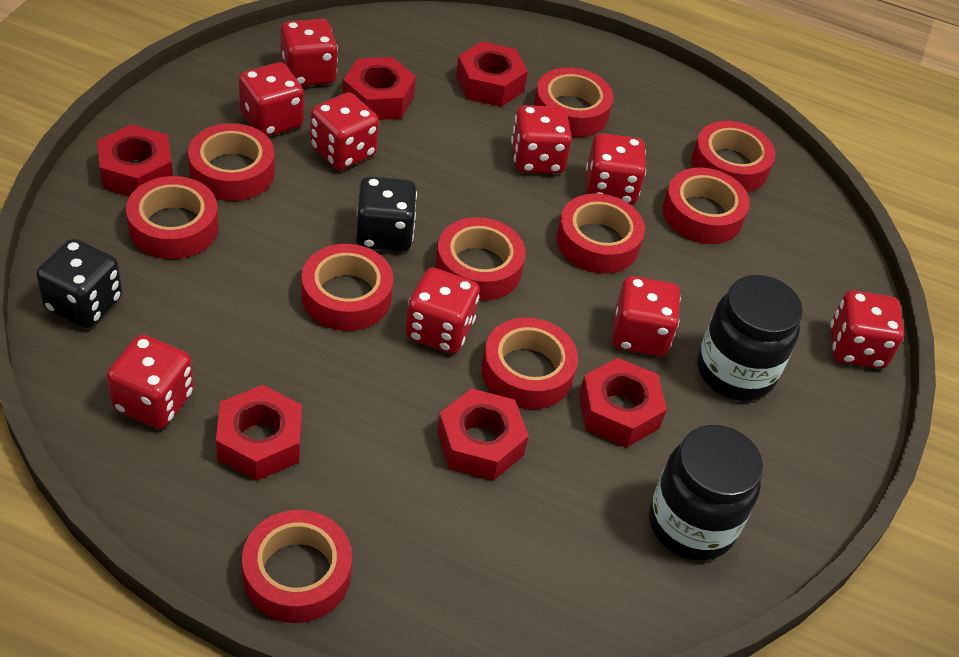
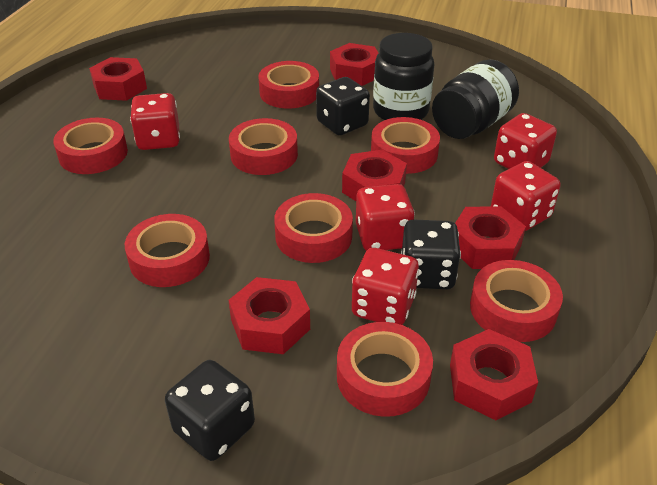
black dice: [36,239,122,328] [356,177,417,251] = 2 -> [165,360,255,461] [316,77,370,135] [401,219,461,289] = 3
red dice: [107,335,194,429] [238,62,304,137] [280,19,338,86] [310,92,379,170] [405,268,480,354] [511,105,572,174] [586,133,646,205] [612,276,681,356] [830,290,904,369] = 9 -> [130,93,180,150] [352,248,419,325] [356,184,415,251] [491,161,560,231] [494,113,557,169] = 5
red tape: [126,176,219,259] [188,123,275,201] [242,510,352,623] [301,244,393,331] [436,217,526,301] [482,317,578,410] [533,67,614,137] [556,194,645,274] [663,167,750,244] [691,121,775,192] = 10 -> [53,118,128,174] [125,214,210,287] [229,118,298,175] [258,61,319,109] [274,193,353,263] [337,322,433,417] [371,117,440,174] [470,260,563,342] = 8

